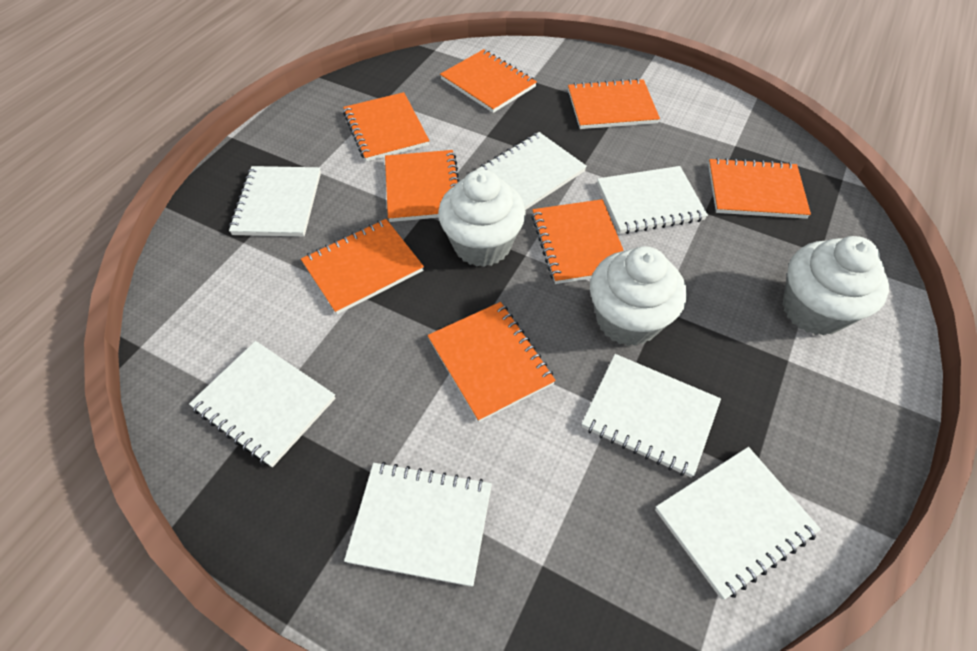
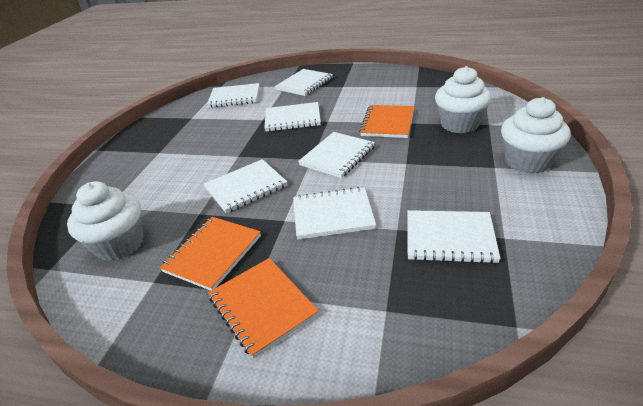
orange notebook: [301,219,424,315] [343,92,430,162] [385,150,460,222] [428,302,556,422] [440,49,537,113] [531,199,624,284] [568,78,660,129] [708,158,811,219] = 8 -> [159,217,261,291] [208,258,319,358] [359,105,414,138] = 3

